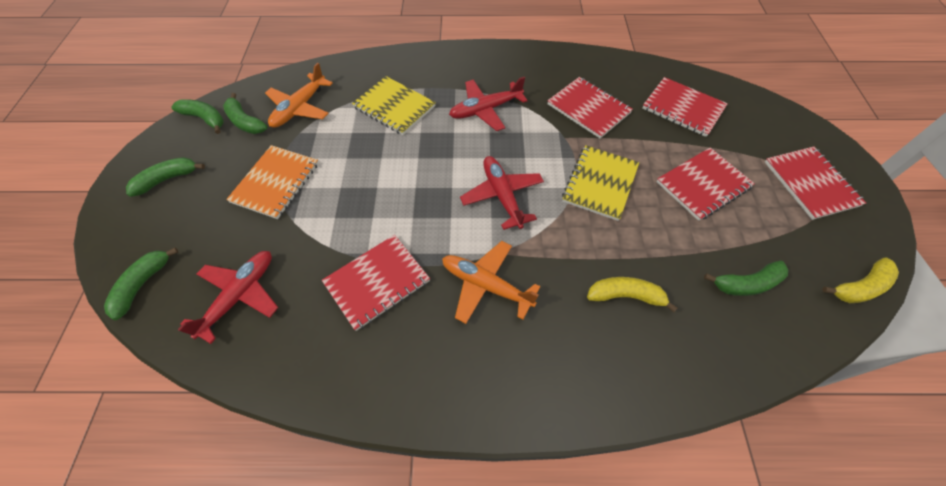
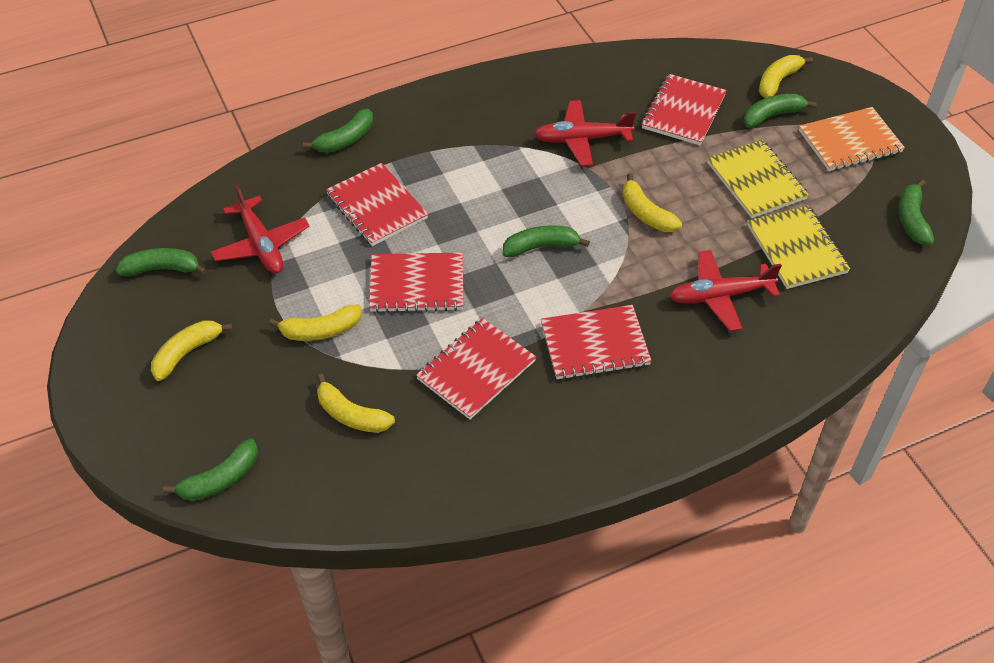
green banana: [104,248,179,320] [126,157,205,197] [171,99,224,134] [223,93,267,134] [704,261,788,296] = 5 -> [116,248,207,276] [163,439,258,501] [303,109,373,153] [502,225,590,257] [744,94,817,128] [899,179,934,245] = 6
orange plane: [265,63,333,128] [442,241,541,324] = 2 -> none = 0
yellow banana: [587,277,677,312] [822,257,899,303] = 2 -> [151,320,233,381] [269,305,362,341] [317,373,395,433] [623,173,682,232] [759,55,813,98] = 5

